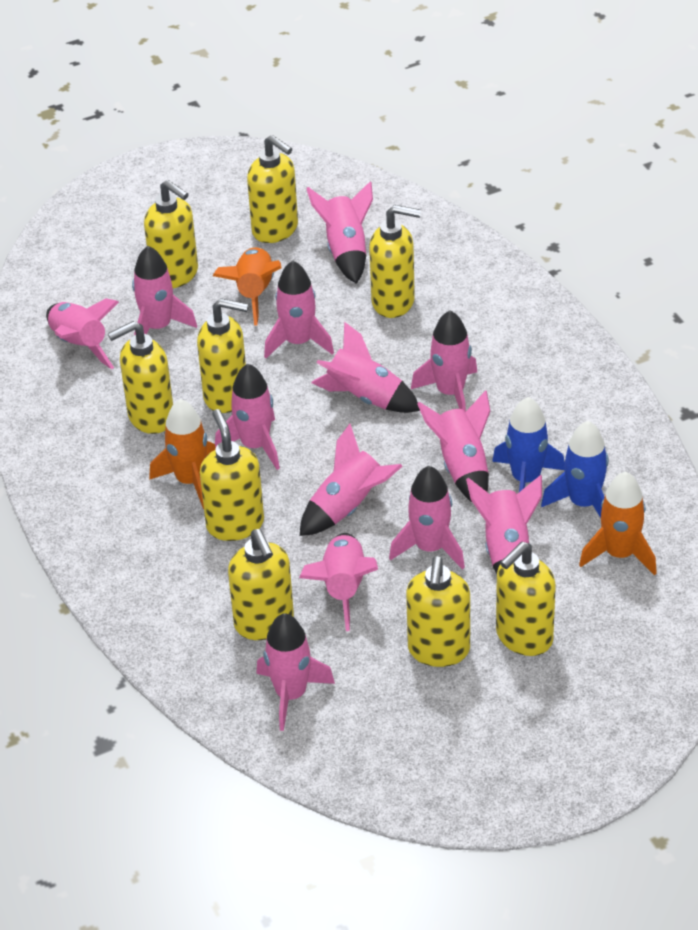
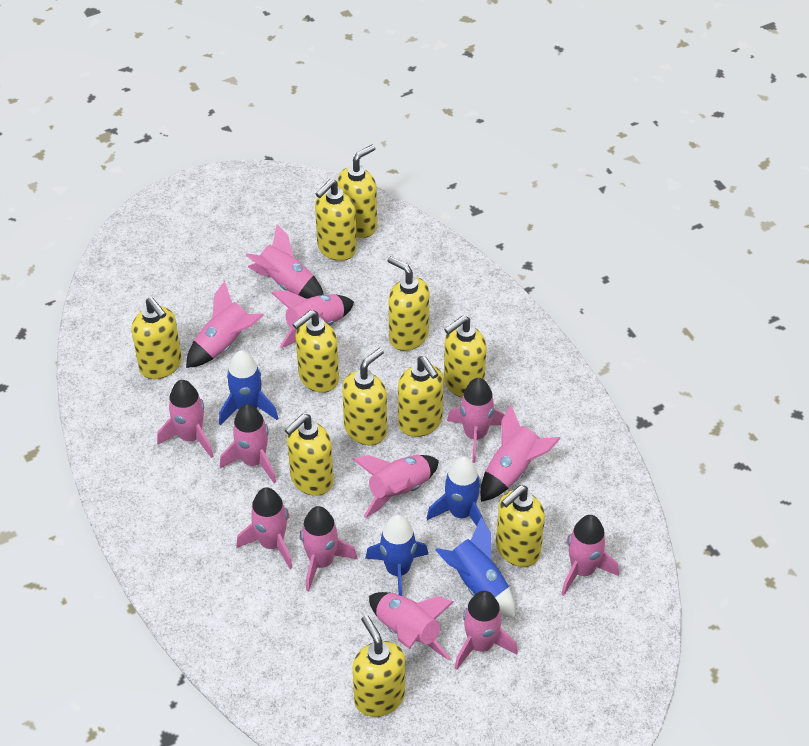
blue rocket: [492,397,565,492] [541,421,609,518] = 2 -> [219,351,278,425] [365,515,428,596] [427,456,484,526] [435,517,515,619] = 4
orange rocket: [149,399,216,509] [213,247,281,326] [579,471,657,576] = 3 -> none = 0
yellow soap dispenser: [108,321,173,434] [144,180,198,288] [197,298,248,413] [200,409,264,541] [228,529,294,640] [247,135,298,243] [369,205,421,318] [406,556,470,667] [496,542,556,656] = 9 -> [131,298,182,379] [285,414,334,496] [292,310,339,393] [315,179,357,261] [337,145,377,238] [342,348,387,445] [353,615,405,717] [387,256,429,351] [398,356,444,437] [444,316,487,398] [496,485,545,567] = 11

